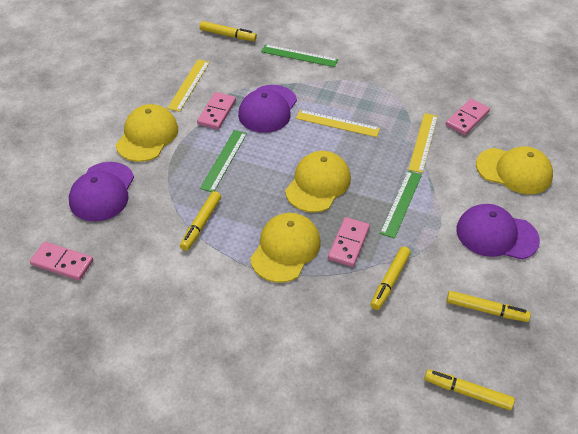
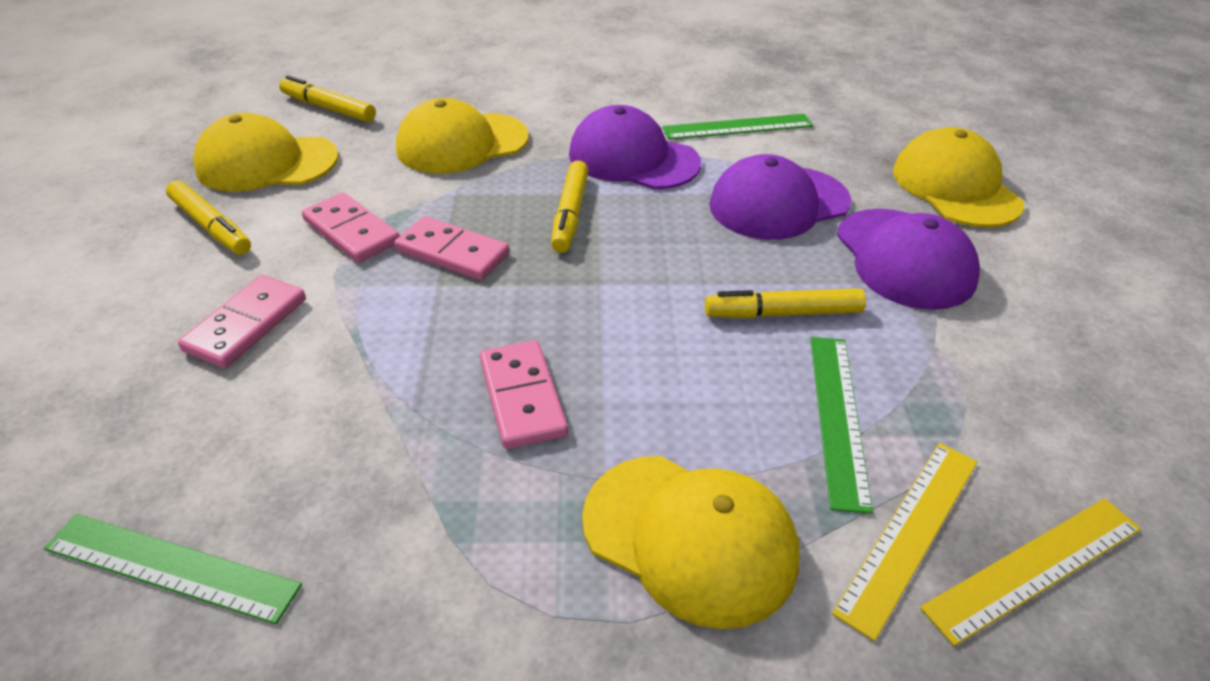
yellow marker: [180,191,221,251] [199,21,257,41] [371,247,411,310] [424,369,515,410] [446,291,531,322] = 5 -> [166,180,251,255] [279,75,376,122] [551,161,589,253] [705,288,866,318] = 4
yellow ruler: [167,59,210,112] [296,110,380,137] [408,113,438,173] = 3 -> [832,443,977,641] [920,498,1141,646] = 2

